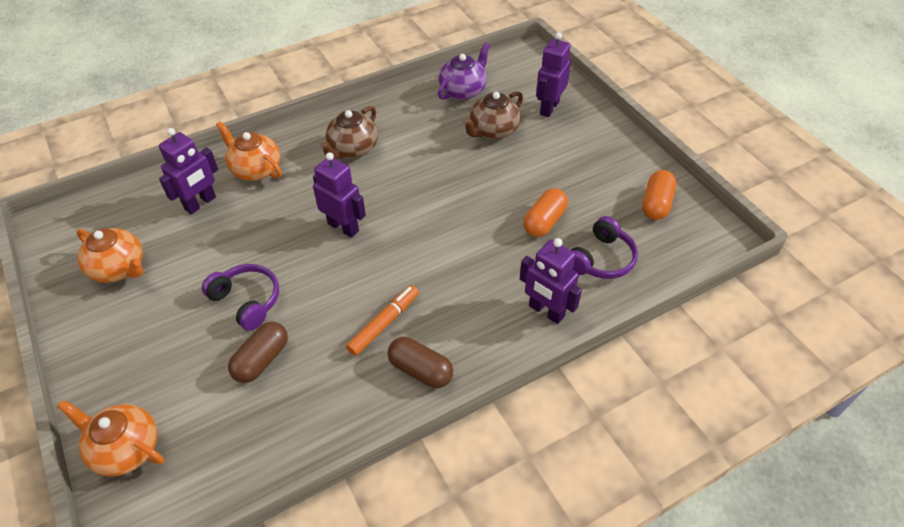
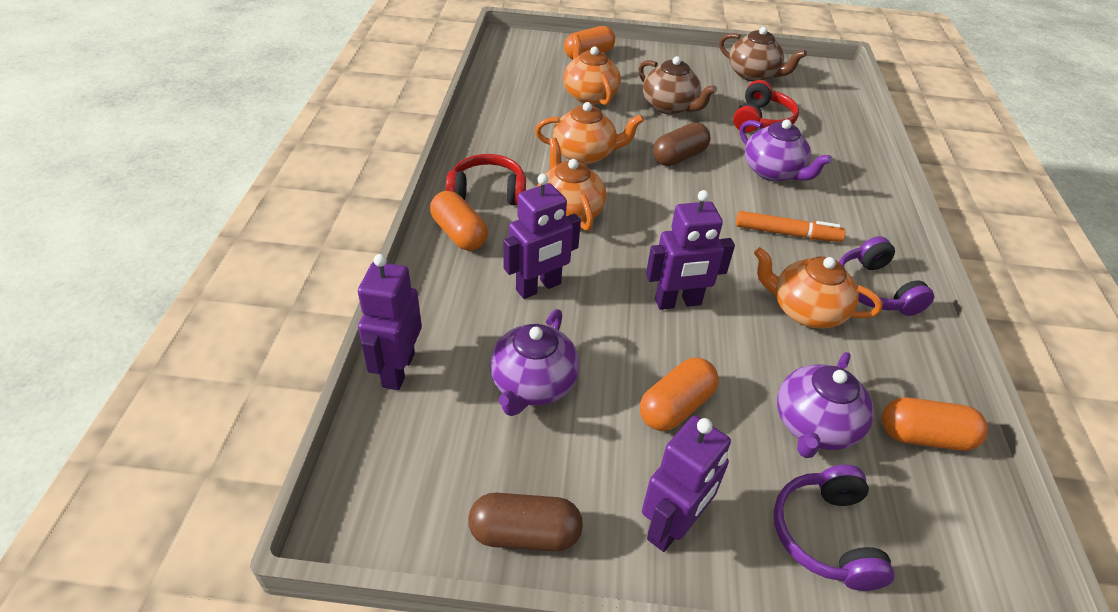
orange capsule: [523,188,568,237] [642,170,676,220] = 2 -> [430,191,488,251] [564,26,615,59] [640,358,719,431] [882,397,988,451] = 4
orange teapot: [57,400,164,476] [76,228,143,283] [216,121,282,181] = 3 -> [535,102,644,164] [537,138,606,231] [563,35,621,105] [754,247,883,329] = 4
purple teapot: [438,42,490,100] = 1 -> [490,309,579,416] [740,120,832,182] [777,352,874,458] = 3
red headphones: none = 0 -> [446,154,526,206] [733,80,799,132] = 2

